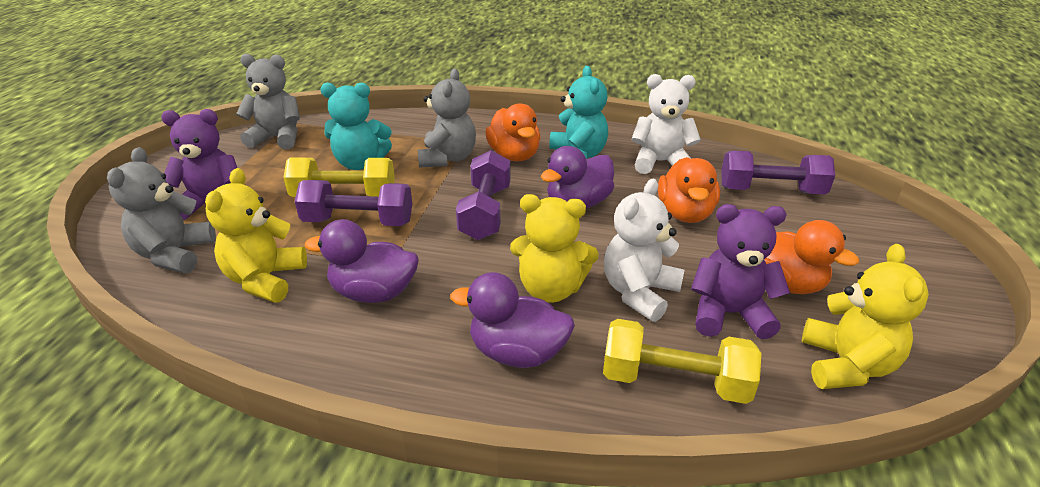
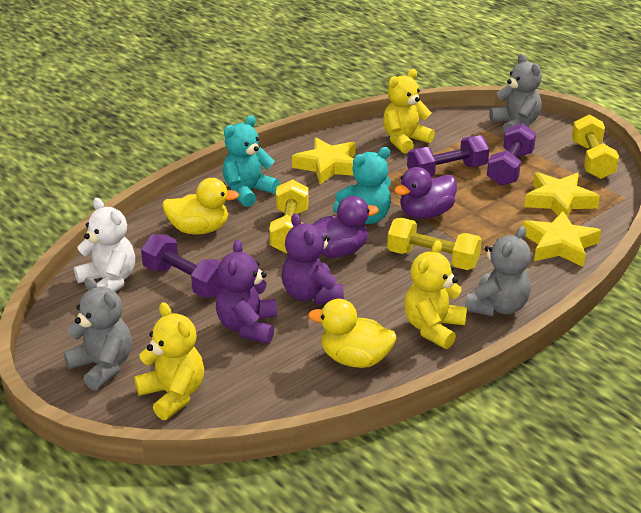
orange duck: [485,103,540,161] [658,157,720,223] [764,220,859,294] = 3 -> none = 0
purple duck: [305,219,418,303] [450,272,575,368] [541,146,614,209] = 3 -> [313,196,379,258] [394,167,457,219] = 2
white teddy bear: [604,179,684,322] [631,74,701,174] = 2 -> [74,198,135,292] = 1
yellow duck: none = 0 -> [162,178,239,235] [308,299,397,368] = 2
yellow dumbbell: [283,158,395,197] [603,319,761,404] = 2 -> [269,179,309,254] [387,218,482,270] [572,114,619,179] = 3
yellow star: none = 0 -> [292,137,356,184] [523,211,601,267] [524,172,600,218] = 3

